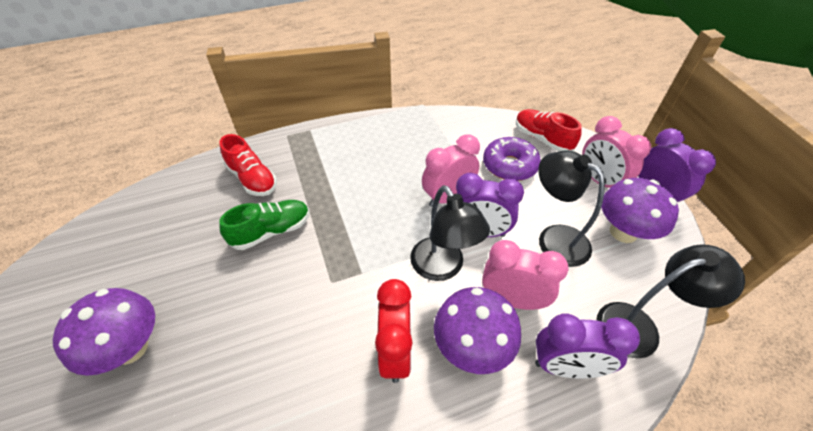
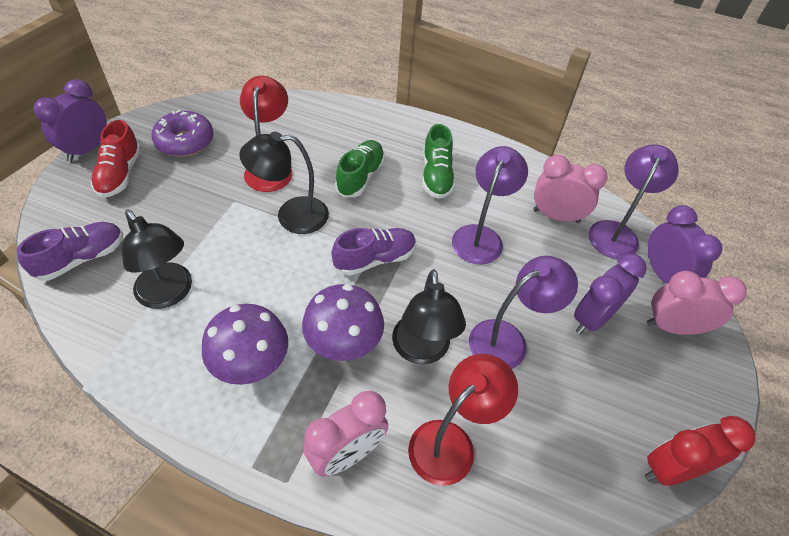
green shoe: [219,200,309,250] = 1 -> [335,140,385,197] [422,124,455,199] = 2
purple lamp: none = 0 -> [452,146,528,265] [469,256,578,369] [589,144,679,259] = 3
purple mushroom: [53,288,155,376] [434,287,521,374] [601,178,679,243] = 3 -> [202,304,288,385] [302,284,384,361] = 2
purple shoe: none = 0 -> [17,222,123,281] [331,228,416,276] = 2
red lamp: none = 0 -> [240,76,292,192] [408,354,518,486] = 2
red shoe: [219,134,277,196] [516,109,582,152] = 2 -> [90,120,141,198] = 1

